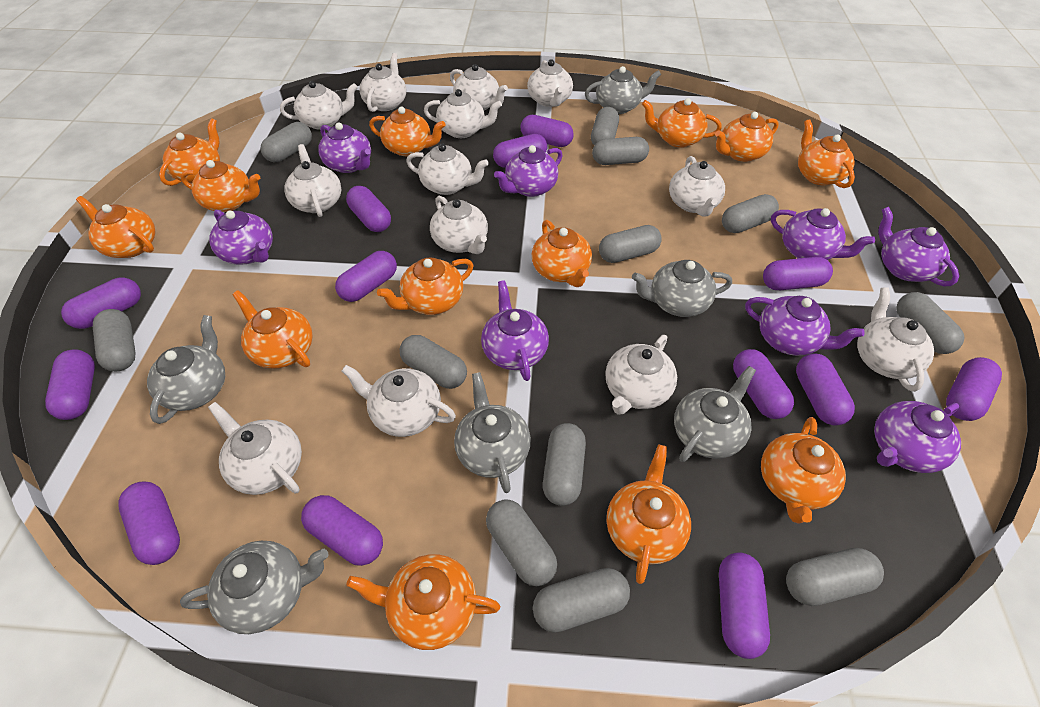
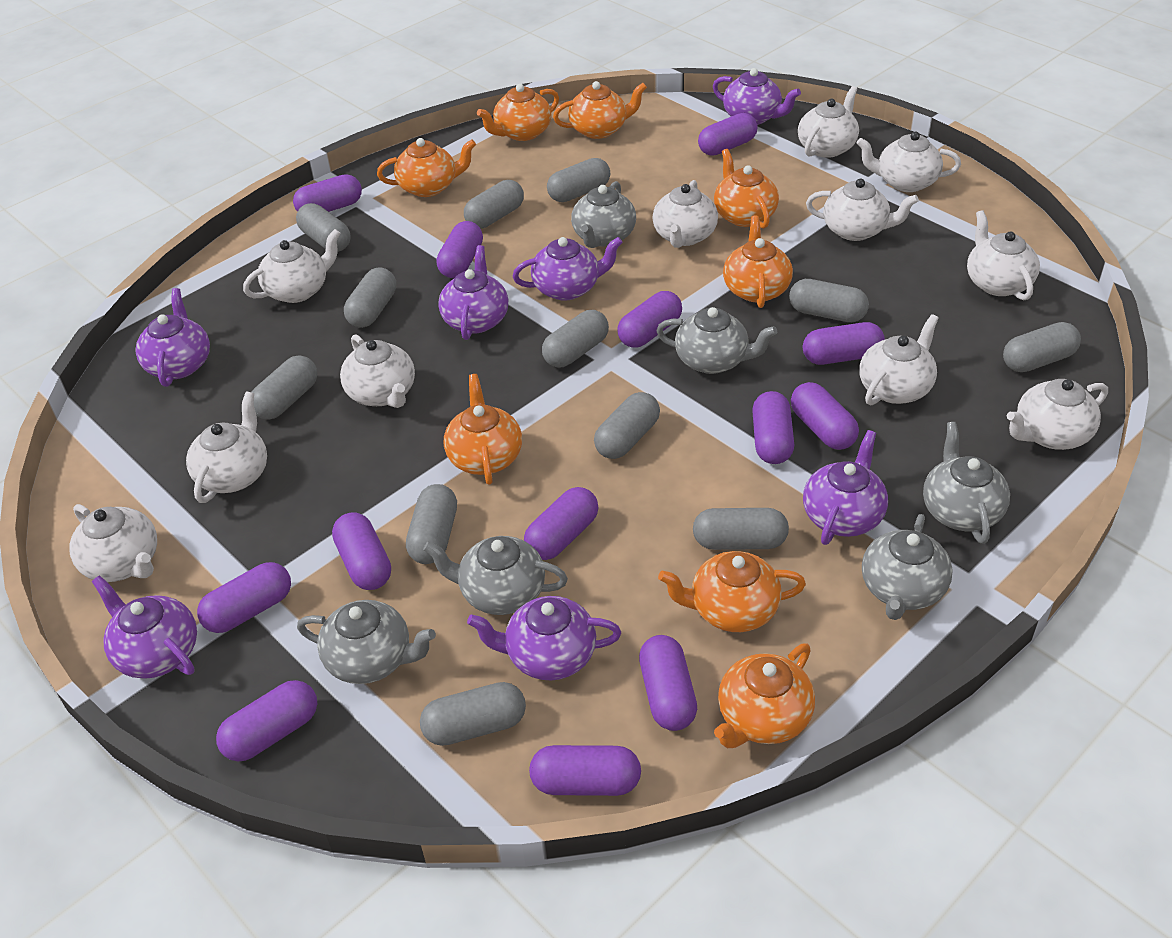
orange teapot: [76,196,156,258] [159,118,220,186] [181,160,260,212] [232,290,313,369] [347,554,500,650] [369,106,445,156] [377,257,473,315] [532,220,592,287] [607,445,691,584] [642,98,722,148] [715,112,779,162] [761,417,846,523] [798,119,855,188] = 13 -> [377,138,476,197] [444,374,522,485] [477,84,559,141] [553,81,647,139] [658,551,806,632] [714,149,779,229] [714,643,815,748] [723,215,793,308] = 8
purple teapot: [209,210,273,265] [318,122,371,173] [481,280,549,381] [494,145,563,197] [745,296,865,356] [771,208,875,260] [874,401,961,473] [878,207,959,286] = 8 -> [92,576,197,679] [136,288,210,387] [438,245,508,340] [467,596,621,680] [513,237,623,301] [713,68,801,125] [803,430,888,545] = 7
white teapot: [208,402,302,495] [280,81,358,130] [284,144,341,217] [342,365,456,437] [359,53,406,112] [406,143,489,195] [424,89,502,138] [430,196,488,254] [450,64,508,110] [527,59,573,107] [605,335,677,415] [669,156,725,217] [857,287,934,392] = 13 -> [70,504,157,582] [186,392,267,503] [243,229,341,303] [340,334,415,408] [652,180,718,248] [798,86,859,158] [806,179,919,241] [857,132,961,192] [859,314,939,405] [967,210,1040,301] [1007,379,1108,450] = 11

